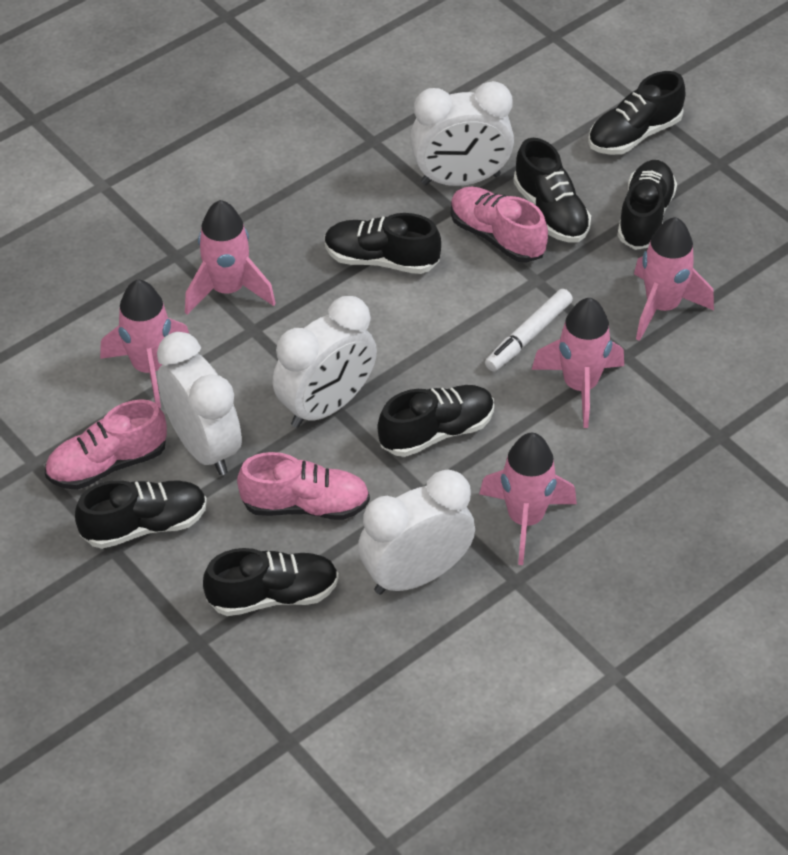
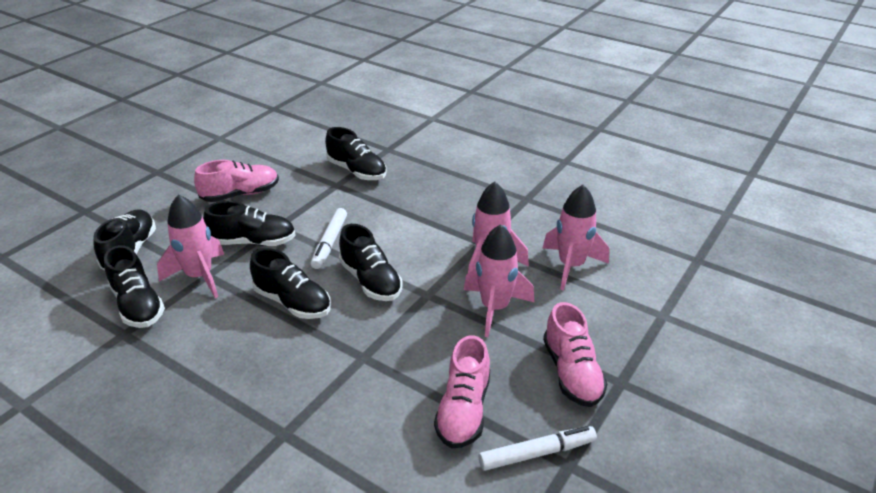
black shoe: [75,480,207,549] [203,548,339,616] [324,213,441,274] [377,385,494,457] [513,138,591,243] [588,71,686,155] [617,160,677,250] = 7 -> [93,209,156,270] [104,245,165,328] [203,201,296,246] [250,248,331,319] [325,127,387,180] [339,224,402,301] = 6
pink rocket: [100,279,189,408] [185,200,276,315] [479,433,577,565] [531,298,624,428] [634,217,714,341] = 5 -> [157,194,224,298] [464,224,534,337] [468,181,529,273] [543,185,609,291] = 4
white clock: [157,332,242,475] [272,296,377,428] [358,469,475,594] [410,81,514,186] = 4 -> none = 0
white marker: [485,289,573,372] = 1 -> [311,208,347,269] [479,426,597,471] = 2

